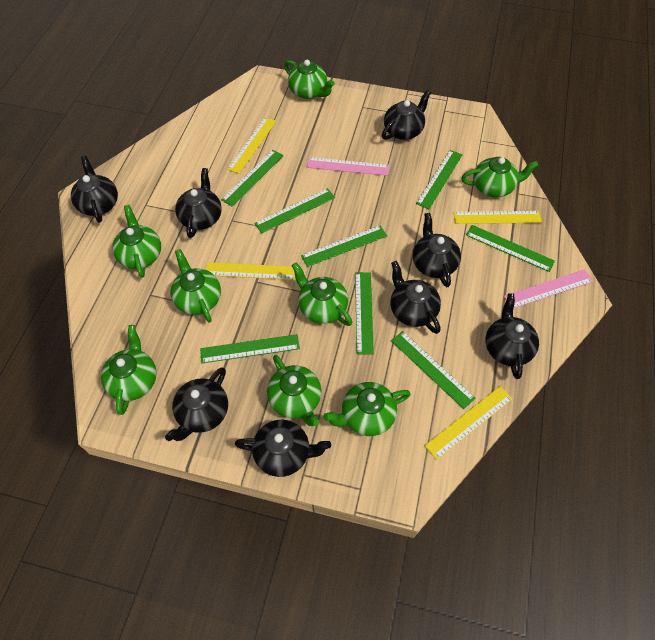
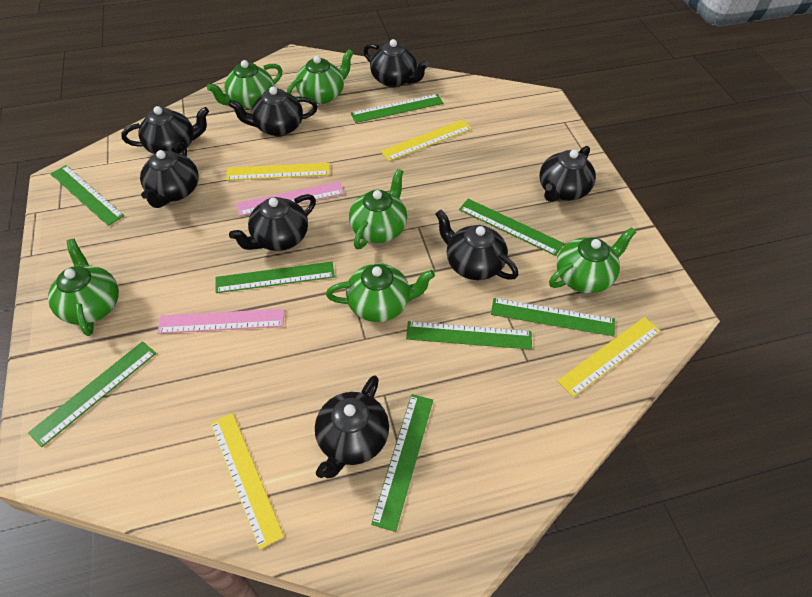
green teapot: [101,325,157,415] [112,205,161,278] [171,249,221,323] [267,355,322,426] [284,60,335,99] [292,263,352,326] [323,382,411,436] [461,157,539,197] = 8 -> [48,239,119,336] [207,60,282,109] [287,49,353,104] [326,263,435,322] [349,169,407,249] [549,227,636,293] = 6

